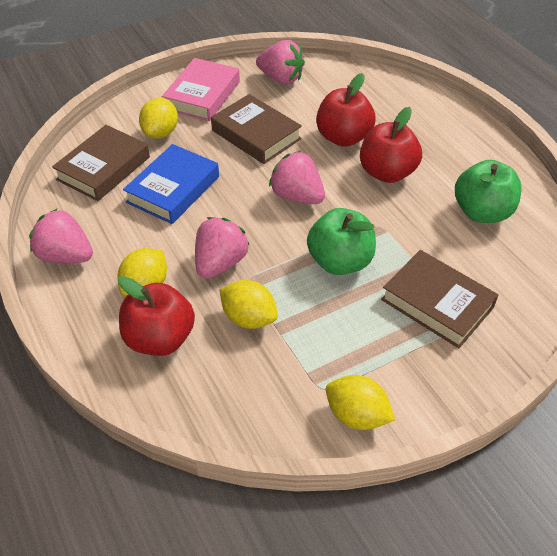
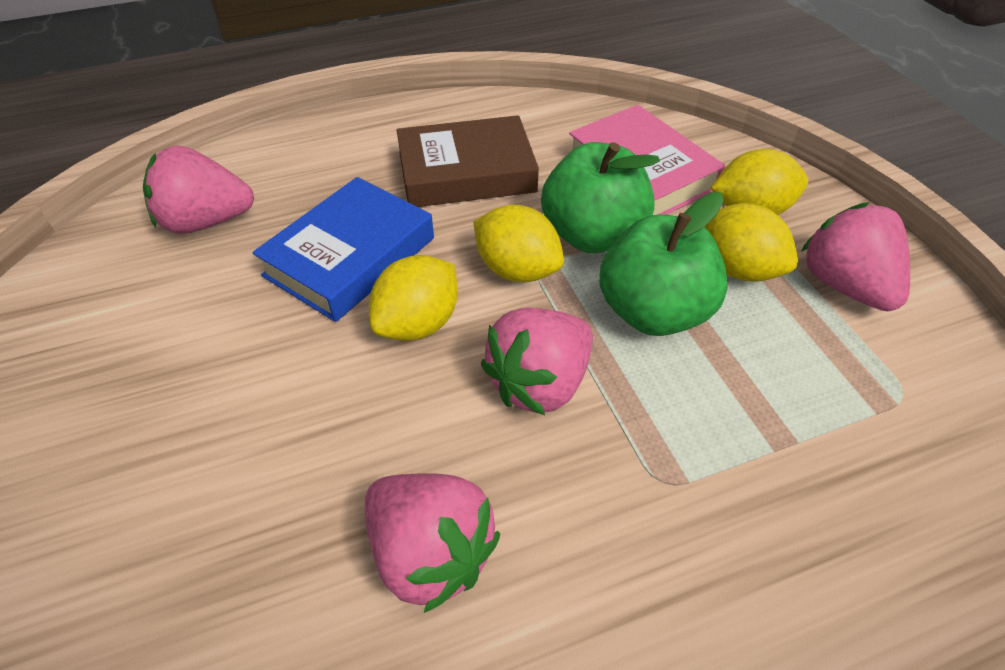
brown book: [52,125,150,201] [211,94,302,164] [381,250,498,348] = 3 -> [396,115,539,207] = 1
red apple: [118,276,195,356] [316,73,376,147] [360,107,422,183] = 3 -> none = 0

